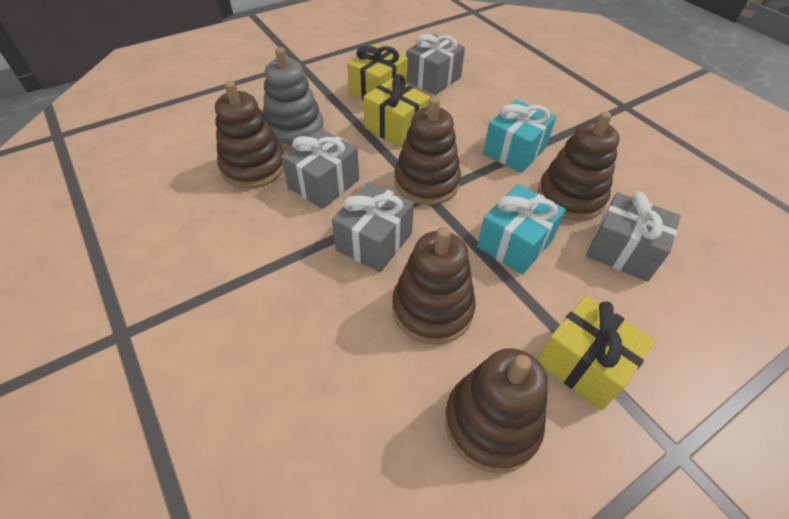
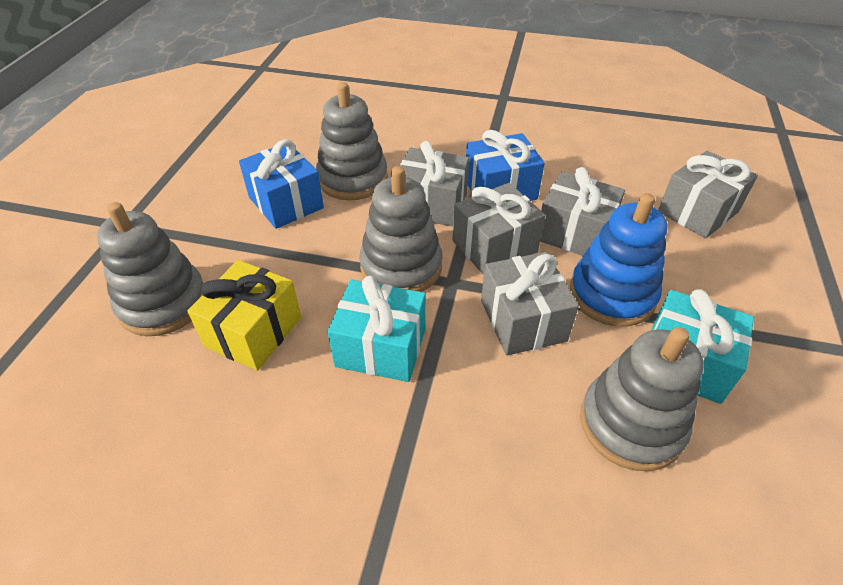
blue gift: none = 0 -> [239,139,324,229] [466,130,545,201] = 2
blue stacking toy: none = 0 -> [570,193,667,327] = 1
brown stacking toy: [215,81,284,189] [392,227,476,345] [394,97,461,205] [445,348,548,473] [538,111,620,221] = 5 -> none = 0
grey gift: [281,129,359,209] [332,182,414,272] [406,34,465,95] [586,192,681,282] = 4 -> [400,141,469,226] [452,183,545,275] [481,252,579,356] [540,167,625,256] [658,151,758,239] = 5
grey stacking toy: [263,47,325,150] = 1 -> [97,202,204,336] [316,82,388,200] [359,166,442,292] [580,327,703,471] = 4
yellow gift: [347,45,408,101] [363,74,431,148] [538,295,656,410] = 3 -> [187,260,301,371] = 1

